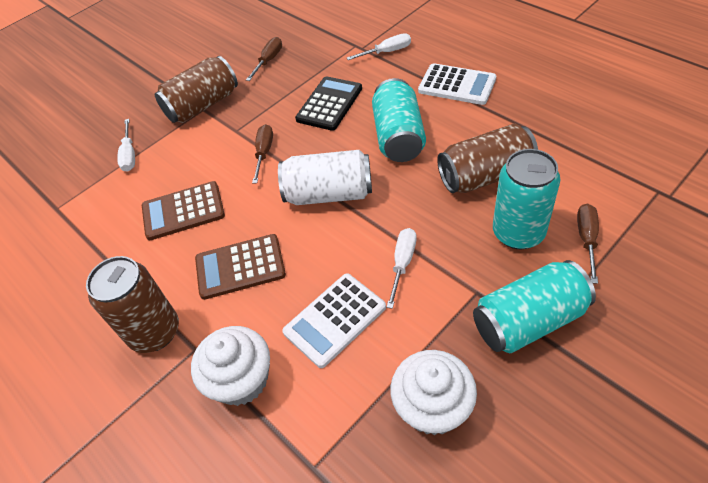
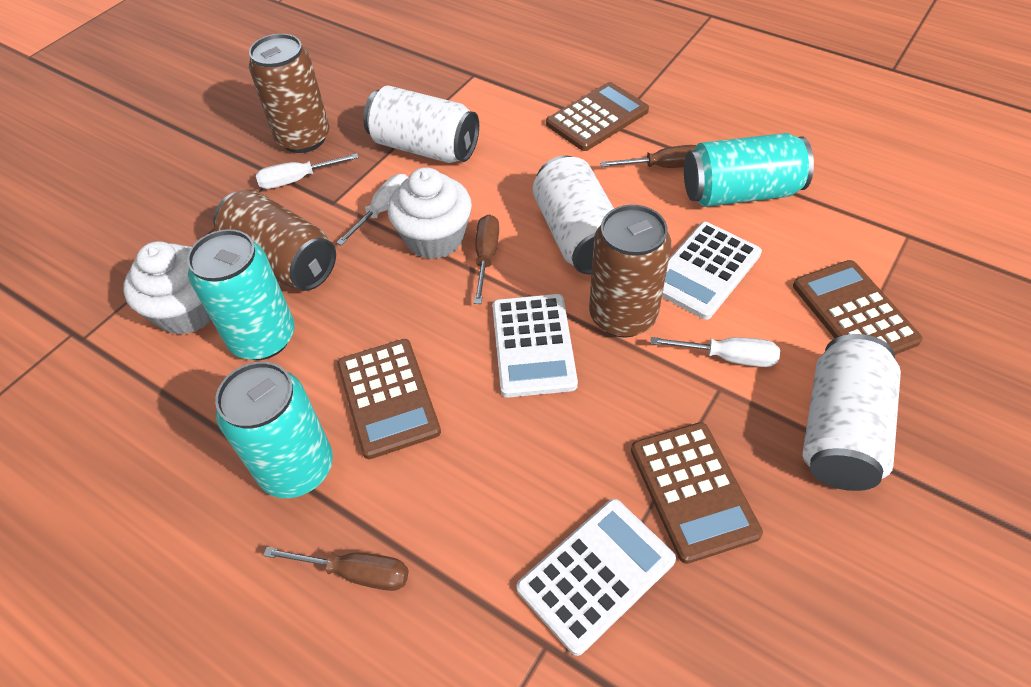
black calculator: [295,76,362,131] = 1 -> none = 0
brown calculator: [142,181,225,240] [195,234,286,300] = 2 -> [337,339,441,459] [546,82,649,151] [631,422,763,564] [793,260,923,355] = 4
white calculator: [282,273,386,368] [418,63,497,105] = 2 -> [492,294,578,398] [516,499,676,656] [662,222,762,320] = 3
white can: [278,150,372,205] = 1 -> [363,85,479,163] [533,156,614,274] [803,334,901,491] = 3

